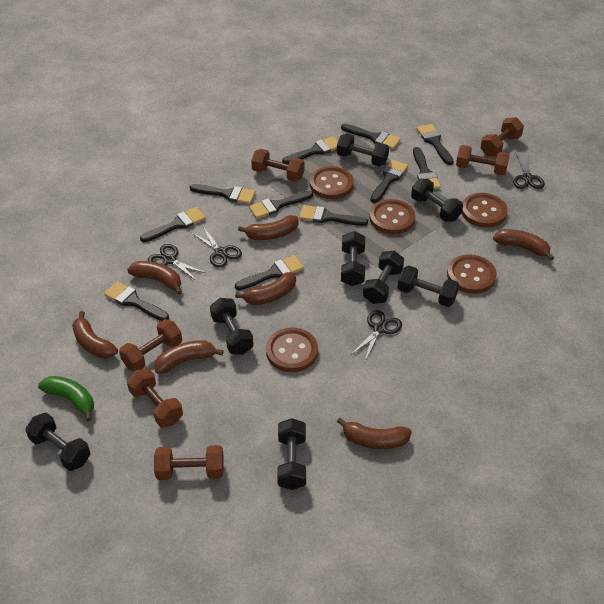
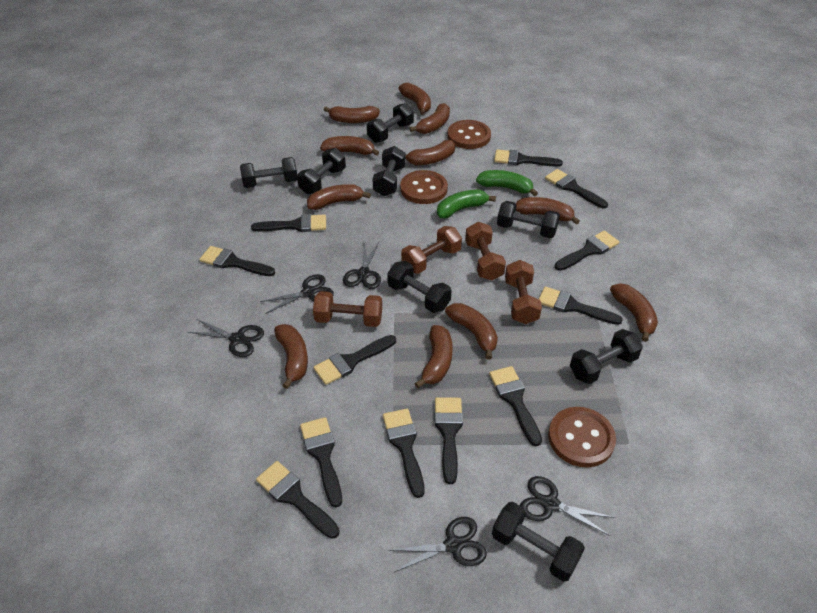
black brush: [104,281,169,321] [140,207,206,242] [190,184,255,204] [235,255,304,290] [249,190,314,219] [282,136,338,164] [299,205,368,226] [341,124,401,149] [371,160,408,203] [413,147,441,189] [417,124,454,165] = 11 -> [199,246,275,276] [251,214,326,232] [256,461,340,539] [300,417,342,508] [313,335,396,385] [383,409,425,498] [435,397,463,484] [489,366,542,446] [494,149,563,167] [539,287,623,325] [545,169,608,208] [555,231,619,271] = 12
black scissors: [148,244,206,281] [191,227,242,268] [352,310,402,361] [513,154,545,189] = 4 -> [188,319,264,357] [260,274,334,314] [343,242,381,289] [388,517,487,572] [520,476,615,536] = 5
brown banana: [72,311,118,359] [127,261,182,295] [154,340,223,374] [235,272,296,305] [238,215,299,240] [337,418,412,449] [493,229,554,261] = 7 -> [274,324,308,389] [307,184,371,210] [320,136,379,156] [324,106,380,123] [398,82,431,115] [406,140,455,165] [409,103,450,134] [414,325,453,388] [445,303,498,360] [516,197,580,225] [610,283,658,342] = 11
brown button: [266,328,318,372] [310,166,354,199] [369,199,415,234] [447,254,497,294] [462,193,508,228] = 5 -> [400,170,448,204] [447,120,491,149] [548,407,616,467] = 3
brown dumbbell: [119,319,182,371] [127,368,183,427] [154,445,224,480] [251,149,305,182] [456,145,510,175] [480,117,524,157] = 6 -> [313,291,382,327] [401,226,462,274] [465,222,506,280] [505,260,542,324] = 4
green banana: [38,376,94,421] = 1 -> [437,189,496,219] [476,170,538,196] = 2

